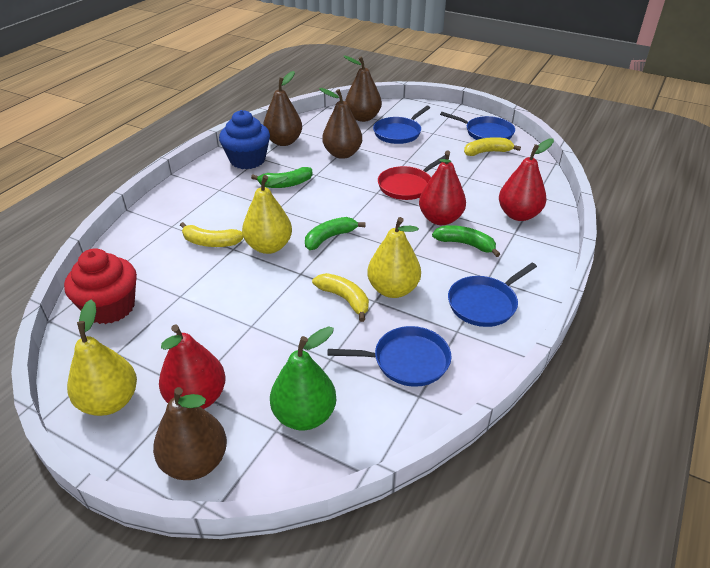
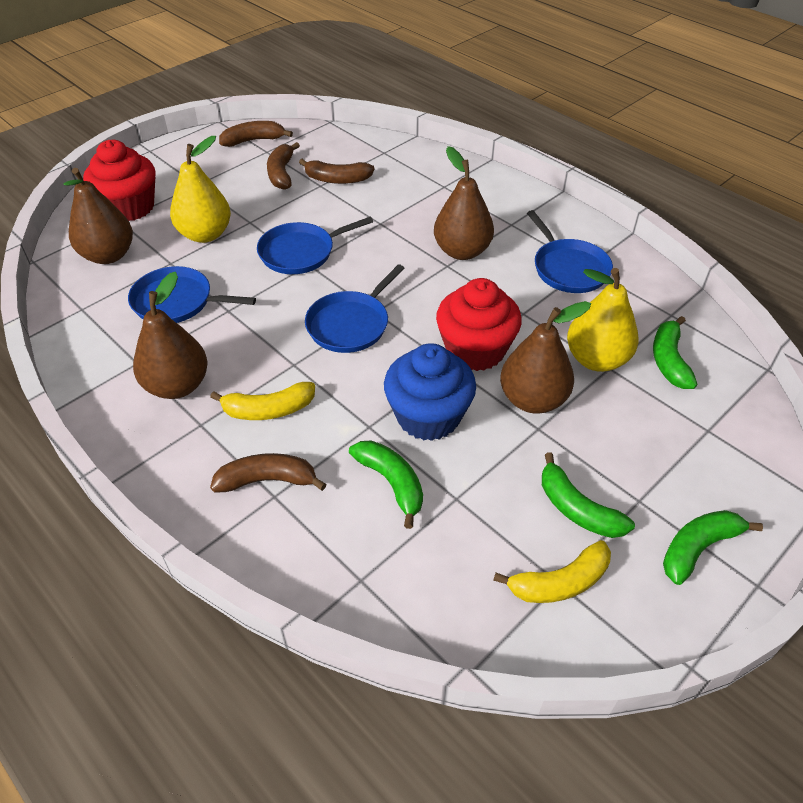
brown banana: none = 0 -> [210,453,327,492] [219,121,293,147] [267,142,300,190] [299,159,375,184] = 4
green banana: [251,167,313,188] [305,217,366,250] [432,225,500,257] = 3 -> [349,440,423,529] [542,452,635,538] [653,316,697,389] [663,510,763,585] = 4
green pear: [270,326,336,430] = 1 -> none = 0
red cupcake: [64,248,137,324] = 1 -> [83,140,156,221] [436,278,522,371] = 2
red pan: [378,155,446,200] = 1 -> none = 0
red pear: [159,324,226,409] [419,151,466,225] [499,138,554,221] = 3 -> none = 0
yellow banana: [180,222,244,247] [312,273,369,322] [464,137,521,156] = 3 -> [210,382,315,420] [493,540,611,603] = 2
yellow pear: [67,300,137,416] [242,175,292,254] [367,217,421,298] = 3 -> [170,136,231,243] [567,268,639,372] = 2

